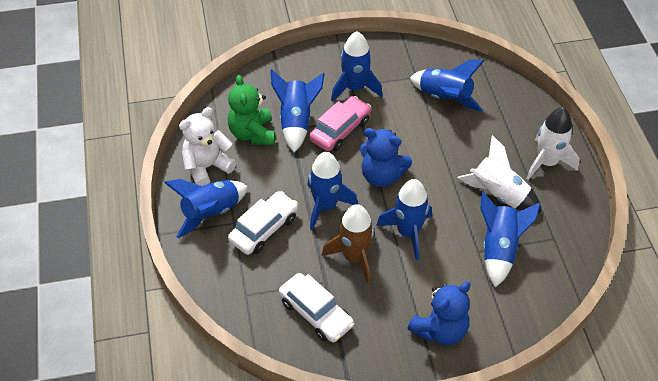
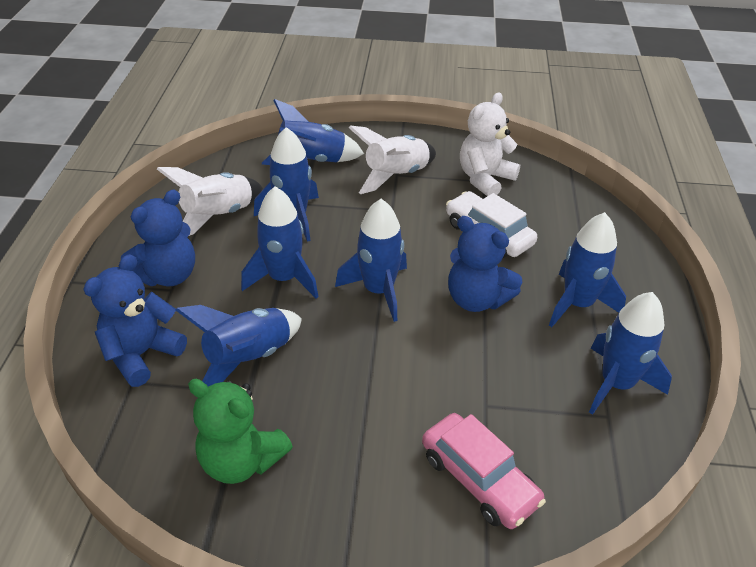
blue teddy bear: [360,128,412,187] [407,282,471,345] = 2 -> [83,254,187,387] [121,190,195,286] [448,216,522,312] = 3
brown rocket: [321,204,375,284] = 1 -> none = 0
white car: [228,191,298,255] [279,273,354,343] = 2 -> [446,191,537,258] = 1

